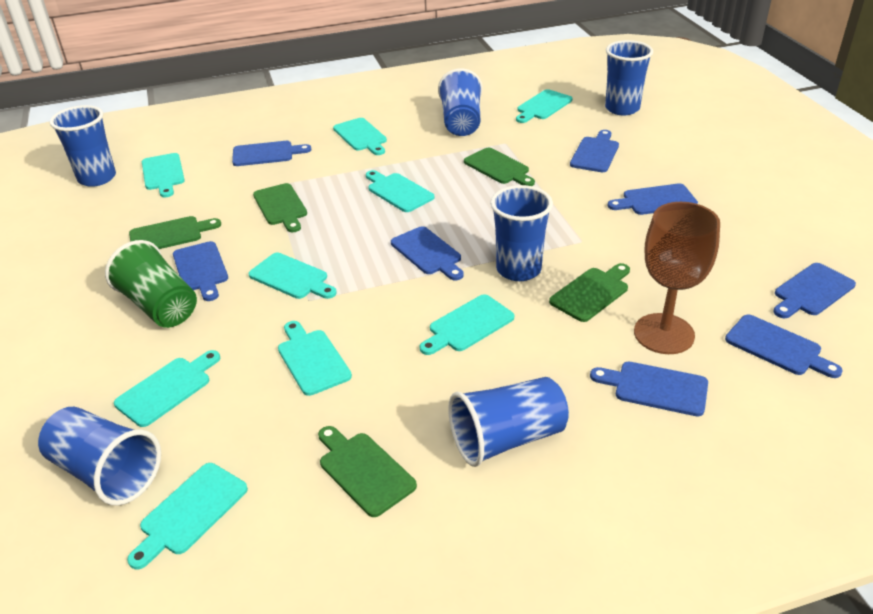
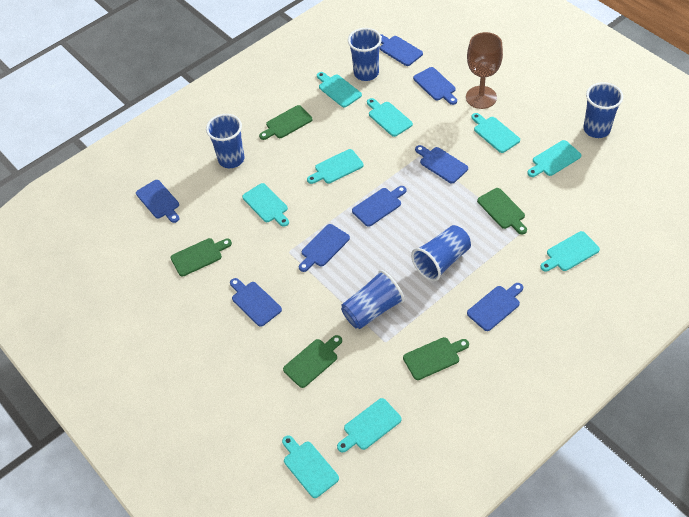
blue cup: [38,407,161,506] [50,105,116,187] [438,68,482,136] [448,377,569,467] [490,185,553,281] [605,40,653,115] = 6 -> [206,114,245,168] [341,270,405,329] [348,28,382,81] [411,225,471,281] [583,82,623,138] = 5
green cup: [105,240,197,328] = 1 -> none = 0

